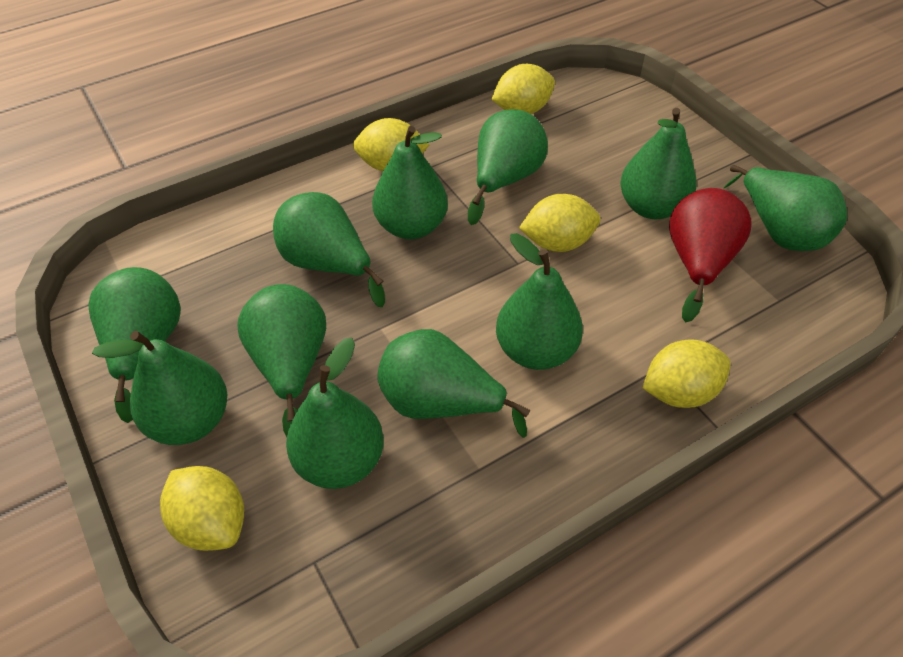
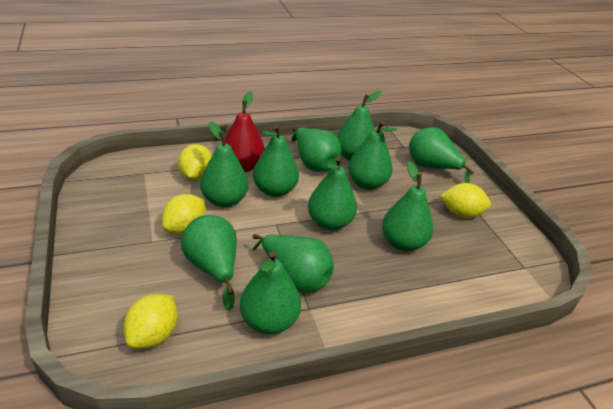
yellow lemon: [160,466,244,551] [353,118,429,171] [491,64,555,114] [519,194,601,252] [643,339,731,408] = 5 -> [124,294,178,348] [162,194,206,235] [178,144,212,180] [440,183,491,218] = 4

